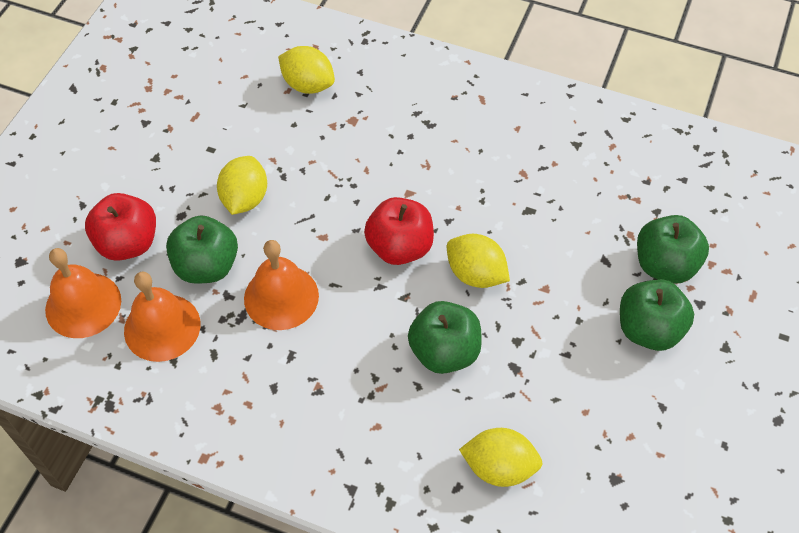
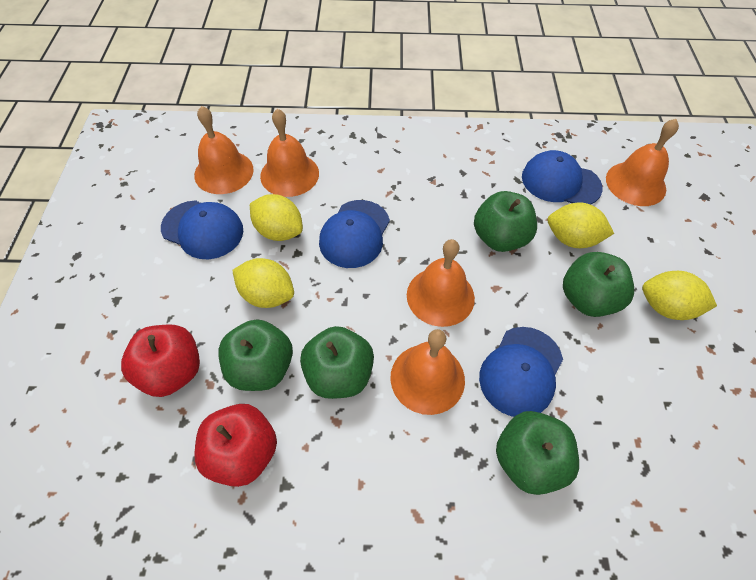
blue cap: none = 0 -> [161,200,243,259] [319,200,390,268] [479,327,563,417] [522,150,603,205] = 4
green apple: [166,215,238,284] [408,301,482,374] [620,279,694,351] [637,215,709,283] = 4 -> [218,319,293,391] [300,326,374,399] [474,191,537,252] [496,411,579,495] [563,252,634,317] = 5
orange bell: [45,248,121,338] [124,271,200,362] [244,240,319,330] = 3 -> [194,106,254,194] [260,109,319,197] [390,329,465,415] [407,239,475,327] [606,119,679,206] = 5

